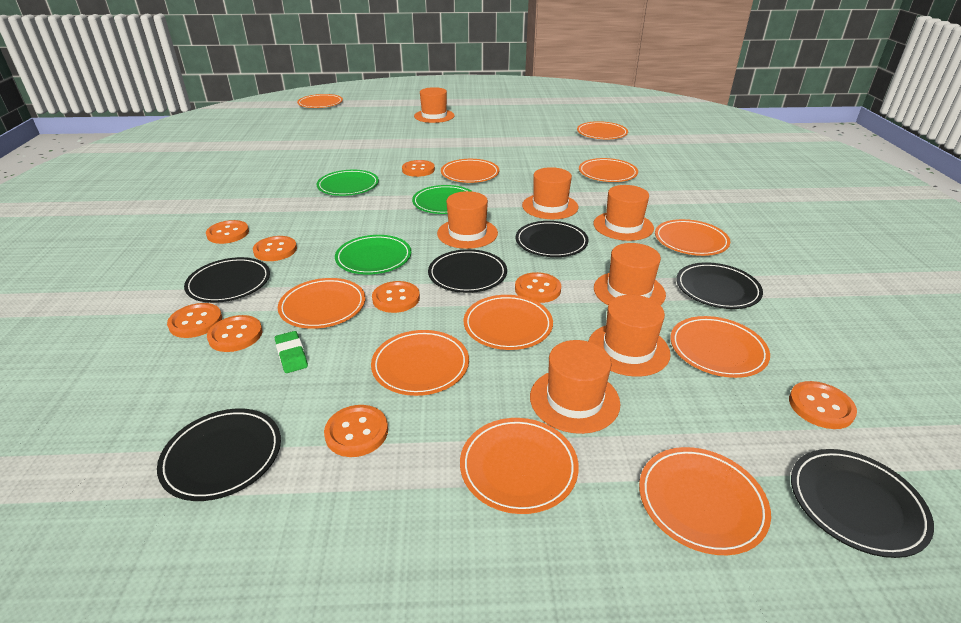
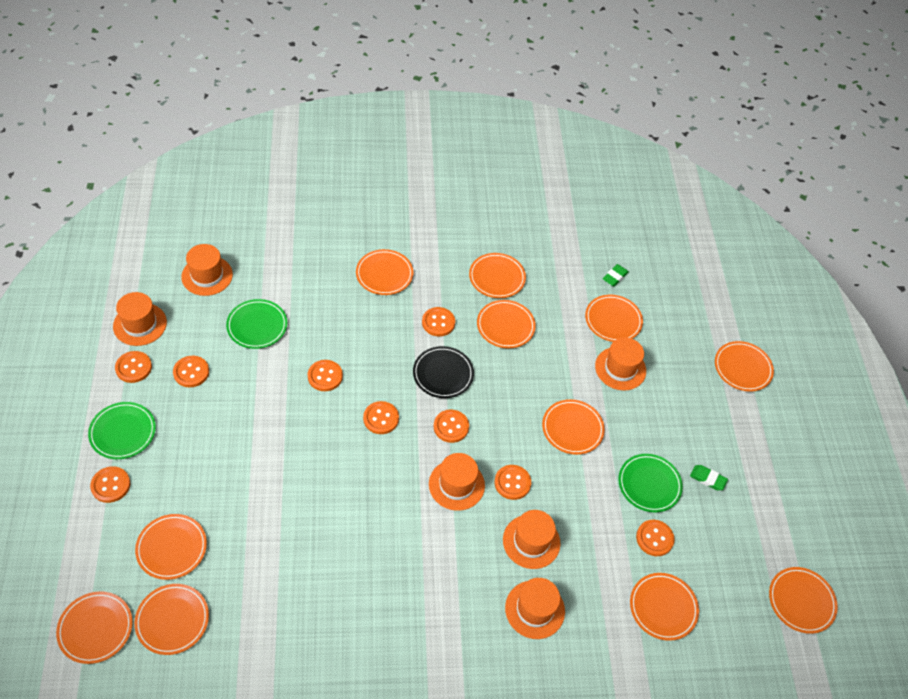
black plate: [157,408,281,501] [184,257,270,303] [428,249,507,293] [516,221,589,257] [676,262,763,309] [791,449,934,558] = 6 -> [413,346,474,398] = 1
green eraser: [275,331,308,373] = 1 -> [603,264,629,286] [690,465,728,490] = 2
orange hat: [414,87,455,123] [437,191,498,249] [522,167,578,219] [530,340,620,434] [588,295,671,377] [593,185,654,241] [594,243,666,306] = 7 -> [113,292,167,346] [181,244,233,296] [429,453,485,511] [503,510,560,569] [505,578,565,639] [595,337,646,390] = 6

